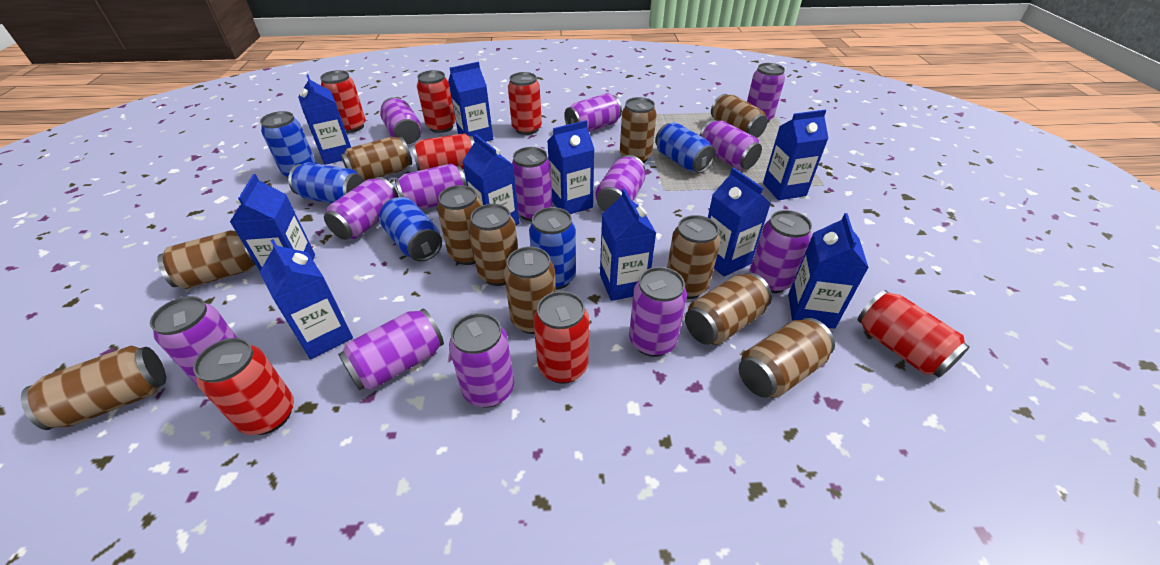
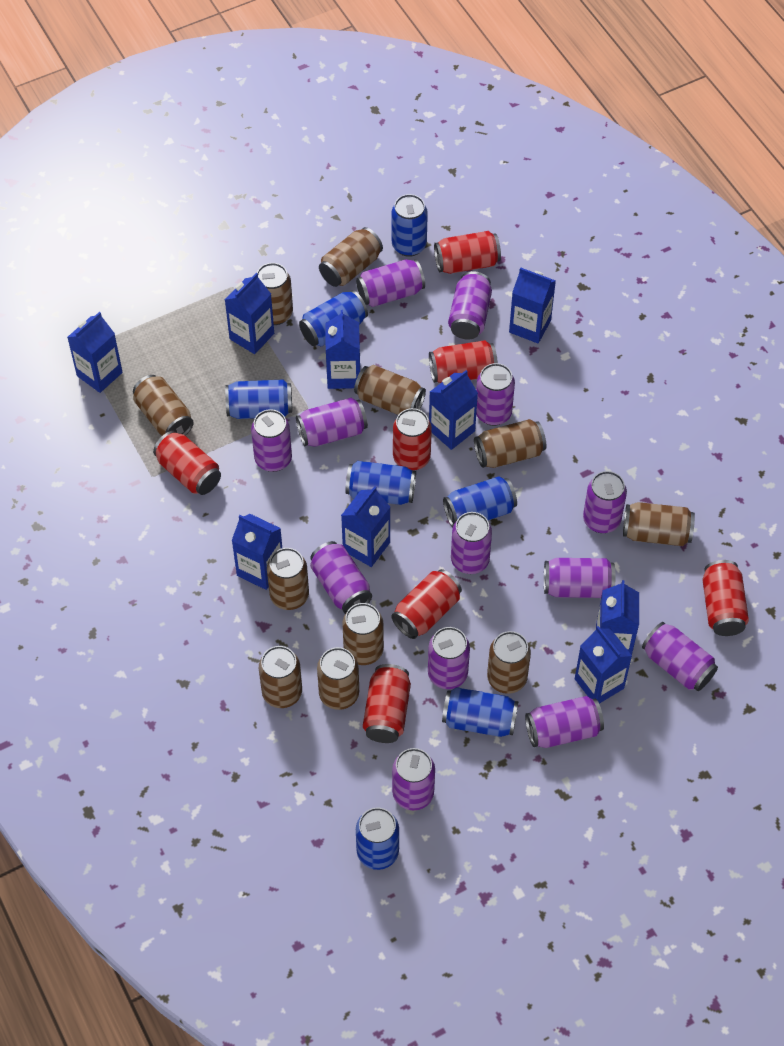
blue can: [260,111,317,178] [288,162,364,204] [379,197,442,261] [529,207,576,290] [655,122,716,173] = 5 -> [225,380,292,419] [299,290,368,346] [345,461,416,505] [356,807,399,870] [392,194,428,257] [442,687,518,737] [443,476,517,528] = 7
blue carton: [230,174,315,271] [259,239,353,359] [298,74,351,165] [448,62,493,142] [462,135,519,226] [547,120,595,214] [600,189,656,301] [708,167,771,276] [763,110,829,200] [788,213,869,329] = 10 -> [67,312,123,393] [225,273,274,354] [232,514,282,590] [325,310,360,389] [341,486,390,567] [429,370,478,450] [509,267,556,343] [575,626,632,704] [596,580,639,655] = 9

